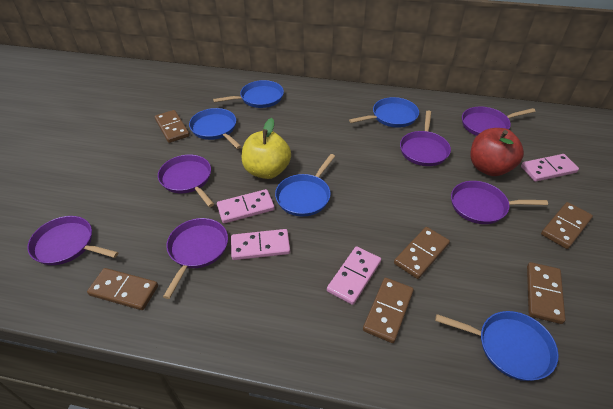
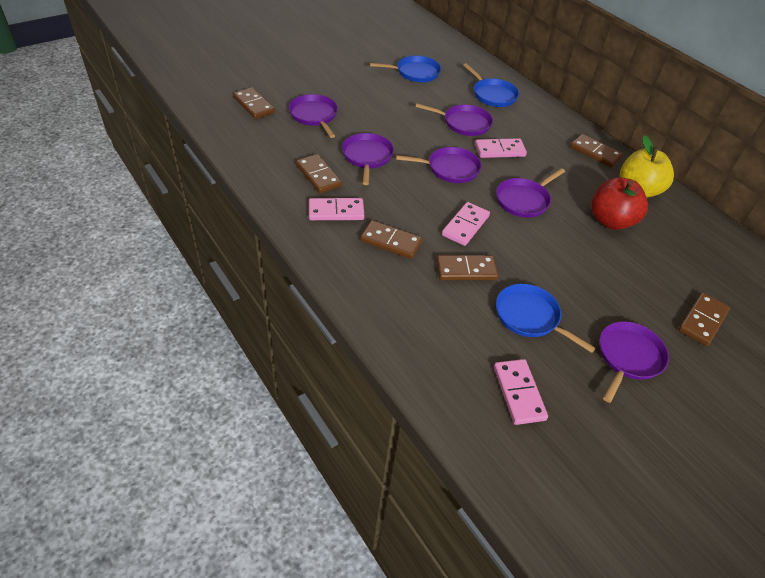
blue pan: [189,108,241,149] [213,80,284,108] [275,154,335,217] [349,97,419,128] [435,311,559,381] = 5 -> [370,56,441,82] [463,63,519,107] [496,284,596,353] = 3

